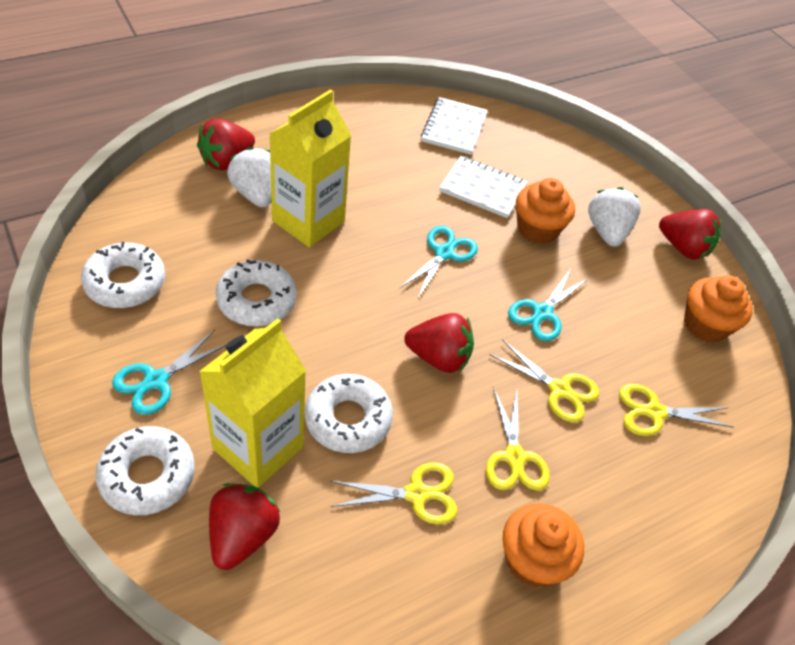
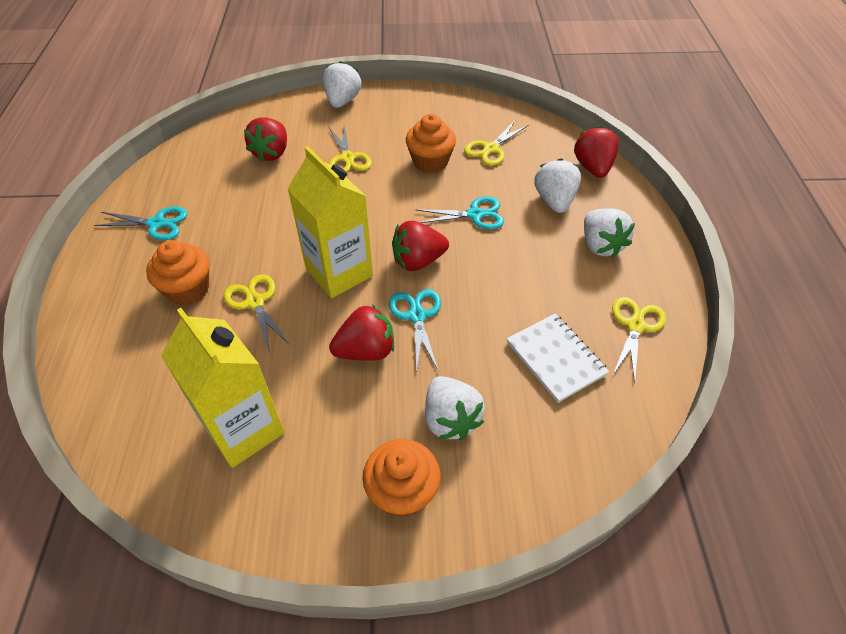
white donut: [81,242,165,308] [95,426,195,515] [216,259,297,326] [305,374,393,453] = 4 -> none = 0
white notebook: [421,97,488,155] [439,156,527,218] = 2 -> [507,314,609,403] = 1
white strawberry: [227,147,272,208] [588,187,641,247] = 2 -> [323,61,361,108] [425,376,485,440] [534,158,581,213] [584,208,635,258] = 4

